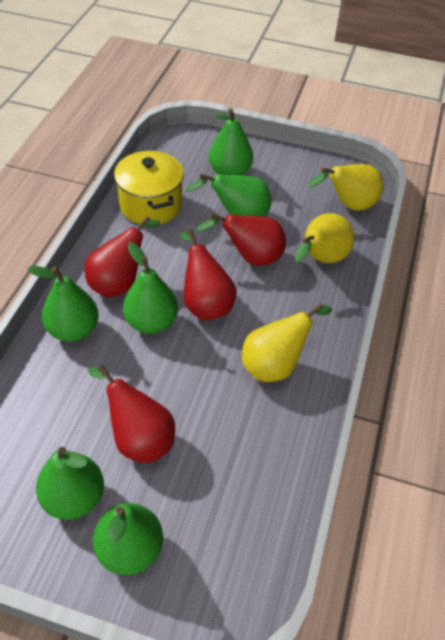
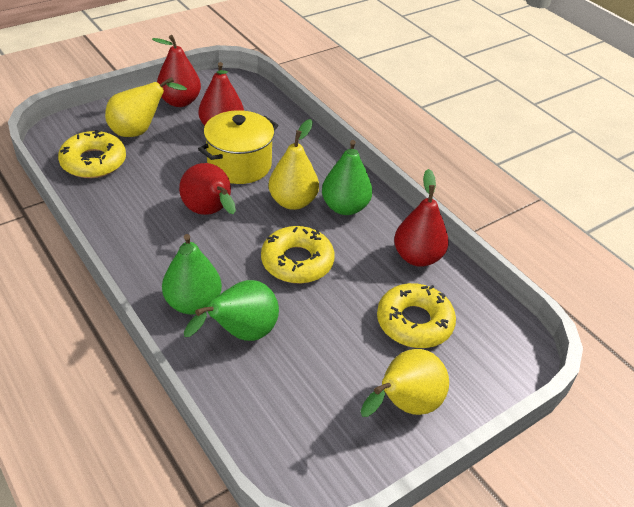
green pear: [27,266,99,342] [36,447,104,520] [93,503,163,575] [123,242,178,334] [186,174,271,217] [209,108,253,175] = 6 -> [162,234,222,315] [184,280,279,341] [322,140,372,215] = 3
yellow donut: none = 0 -> [58,130,126,178] [261,226,334,284] [377,283,456,348] = 3

